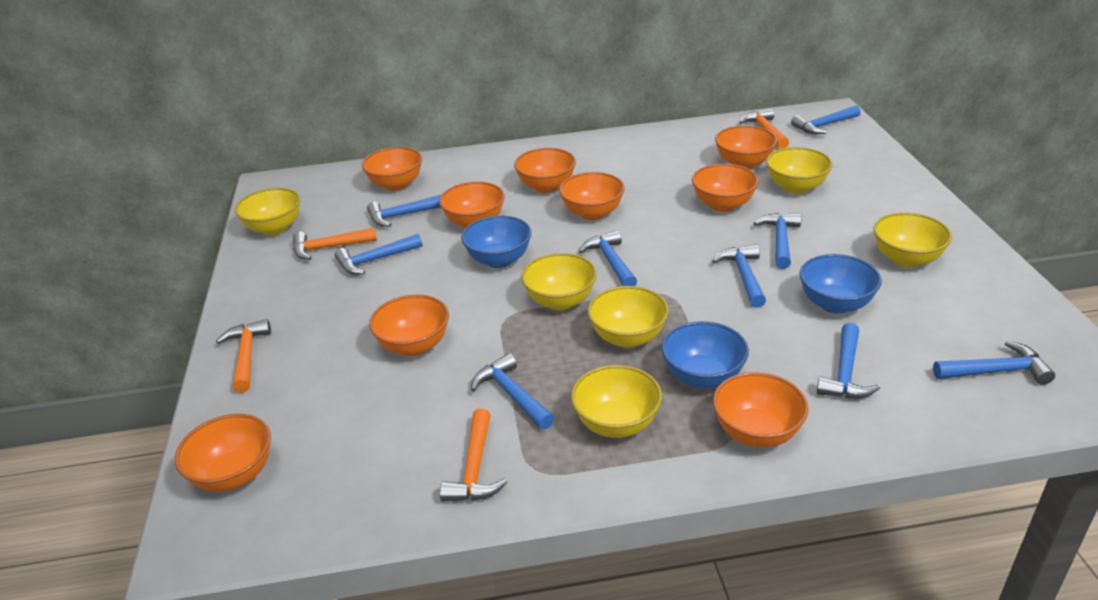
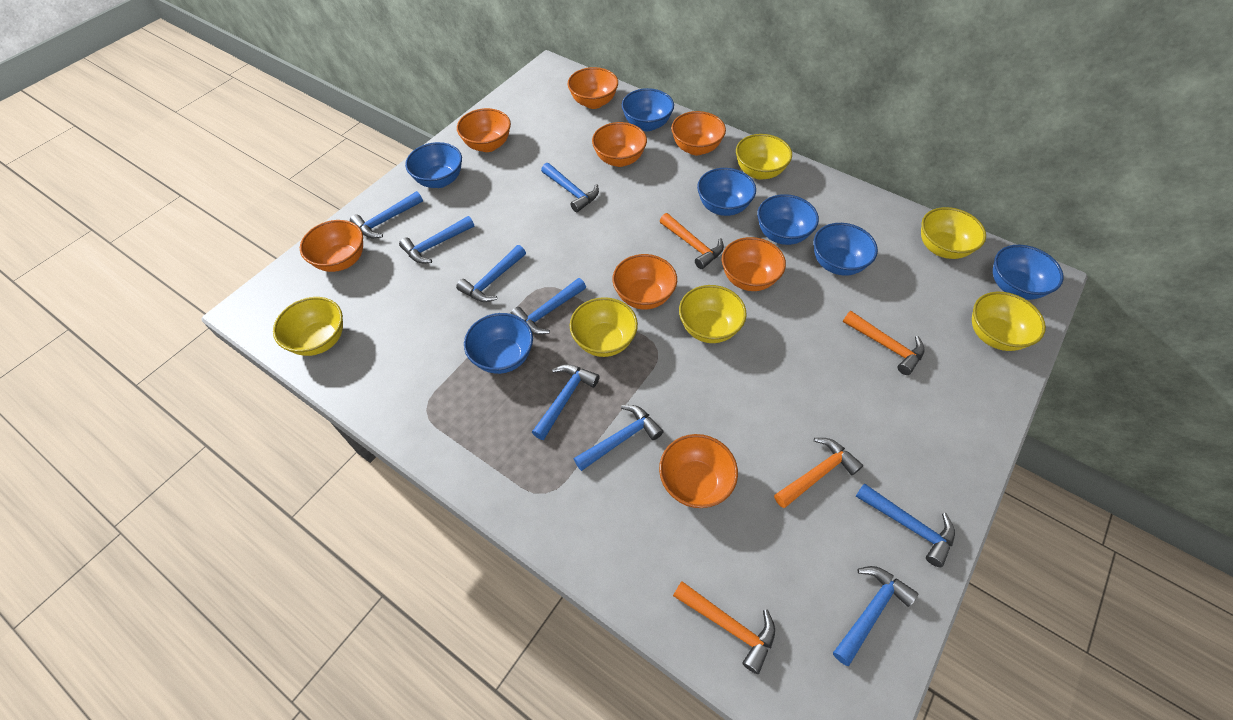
blue bowl: [461,216,532,268] [661,321,749,388] [799,254,882,314] = 3 -> [405,142,462,188] [464,313,533,374] [622,88,674,131] [697,168,756,216] [757,194,819,245] [813,223,878,276] [993,245,1064,300] = 7
orange bowl: [175,414,271,492] [362,147,422,191] [369,294,449,356] [439,181,505,228] [514,148,576,193] [559,172,625,220] [692,164,759,212] [713,372,809,448] [715,125,777,169] = 9 -> [300,220,363,272] [457,108,511,152] [567,67,618,109] [592,122,647,167] [612,254,677,309] [659,434,738,508] [671,111,726,155] [722,237,786,291] = 8

